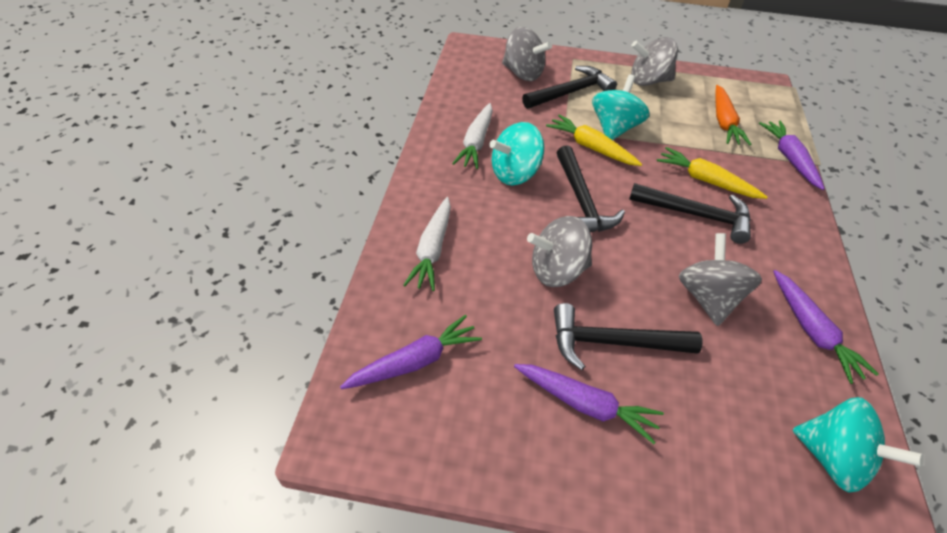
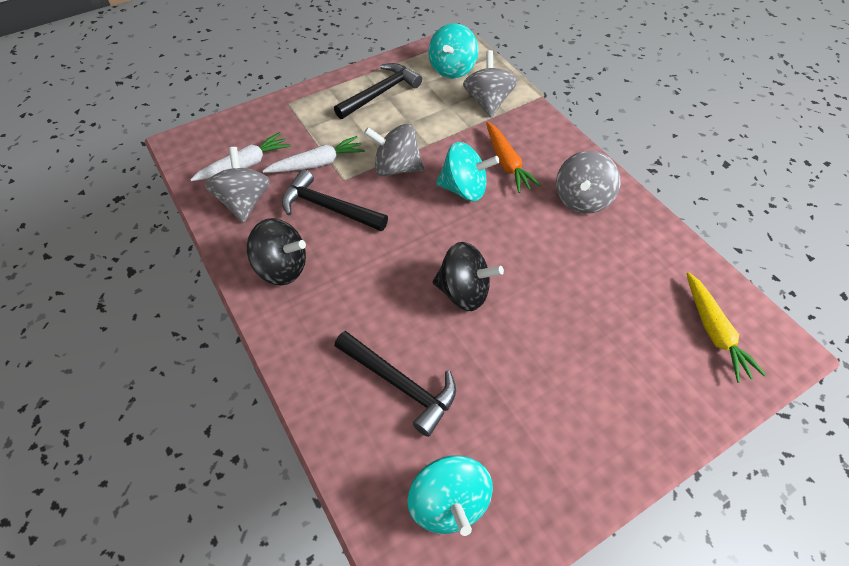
black hammer: [522,66,617,109] [554,303,703,370] [557,145,625,232] [629,183,751,244] = 4 -> [282,169,388,231] [334,63,422,119] [334,331,456,437] = 3
black spinning top: none = 0 -> [247,218,306,285] [433,242,504,311] = 2
purple carrot: [340,315,482,389] [514,364,664,444] [759,120,825,190] [773,270,878,384] = 4 -> none = 0
yellow carrot: [546,114,642,166] [657,147,768,199] = 2 -> [687,272,766,383] = 1

